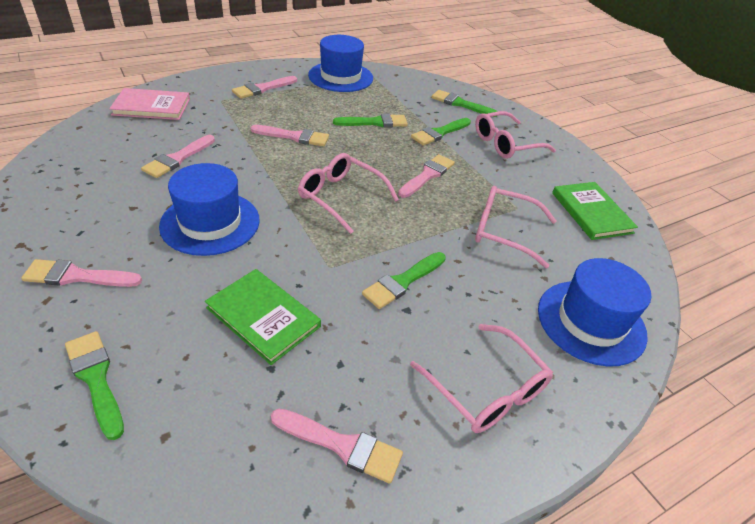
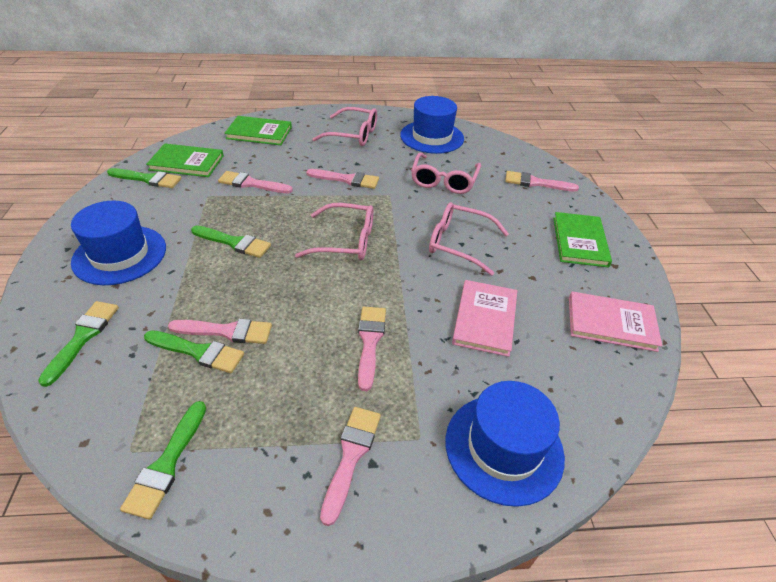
green book: [205,269,321,365] [552,182,638,240] = 2 -> [146,144,224,177] [225,116,292,145] [553,212,612,268] = 3
pink book: [109,88,190,120] = 1 -> [452,280,517,357] [569,291,662,352] = 2

